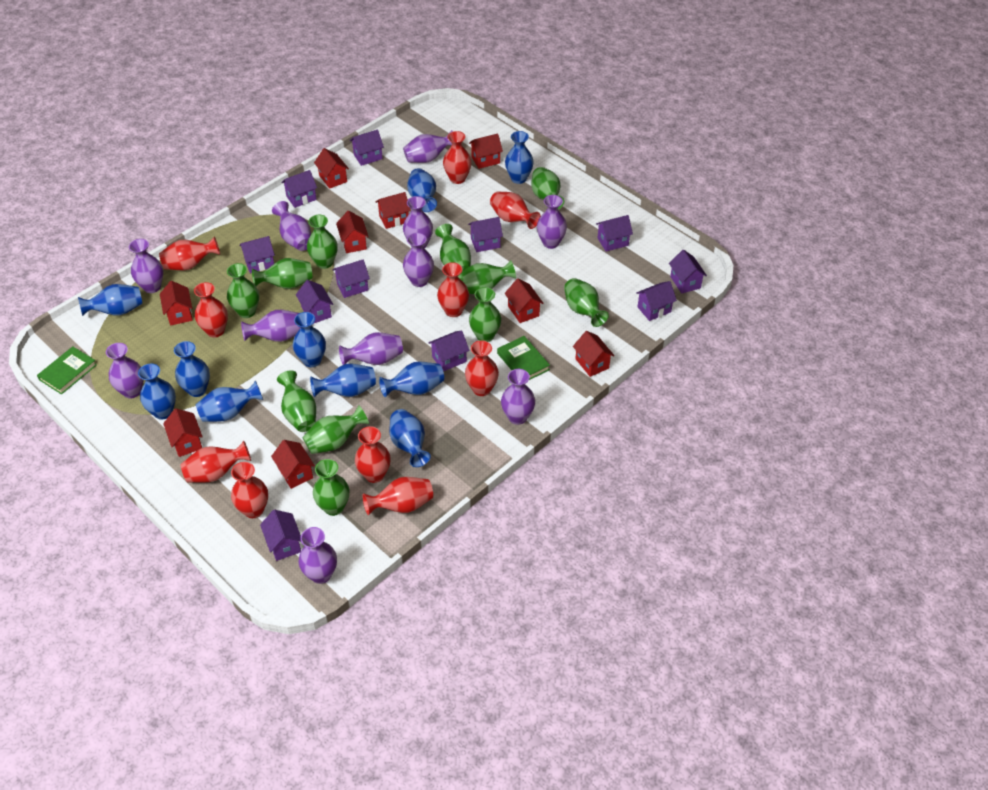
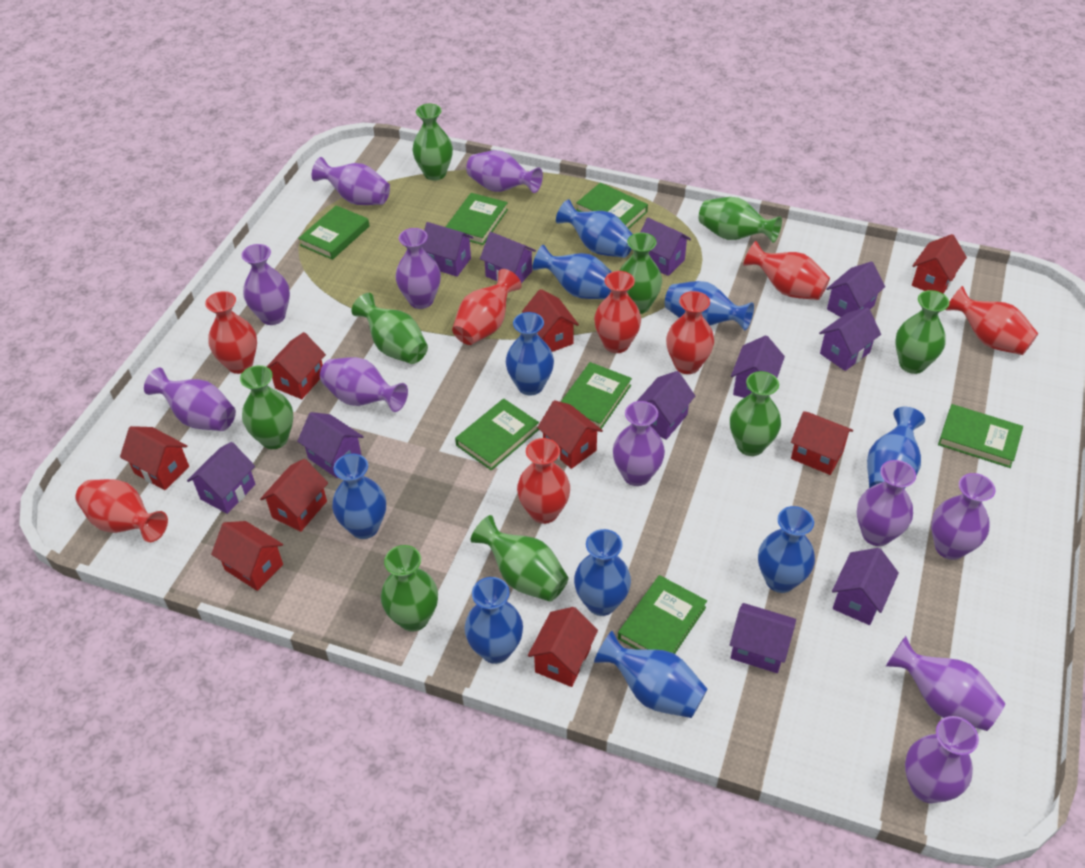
green book: [37,346,97,395] [497,336,550,380] = 2 -> [298,205,369,260] [446,193,508,245] [455,399,539,471] [561,362,632,429] [576,183,648,229] [618,575,707,654] [938,404,1023,468] = 7
green vase: [227,263,259,318] [252,258,312,289] [277,370,316,432] [303,405,369,454] [307,214,338,269] [313,459,349,516] [435,224,471,273] [458,260,516,294] [469,287,501,342] [532,167,564,210] [564,278,609,327] = 11 -> [240,365,293,449] [351,293,428,364] [381,545,438,632] [412,104,453,181] [471,515,569,602] [619,233,662,314] [699,197,782,243] [730,371,781,456] [895,290,949,374] = 9
red vase: [159,237,220,270] [180,441,251,483] [194,282,228,338] [231,462,268,518] [355,426,391,483] [363,477,433,516] [437,262,469,317] [443,131,472,184] [465,340,499,396] [490,192,541,229] = 10 -> [75,479,168,542] [205,291,257,374] [452,269,522,345] [517,438,570,524] [594,271,641,353] [666,291,714,374] [743,241,830,300] [946,286,1038,355] = 8

